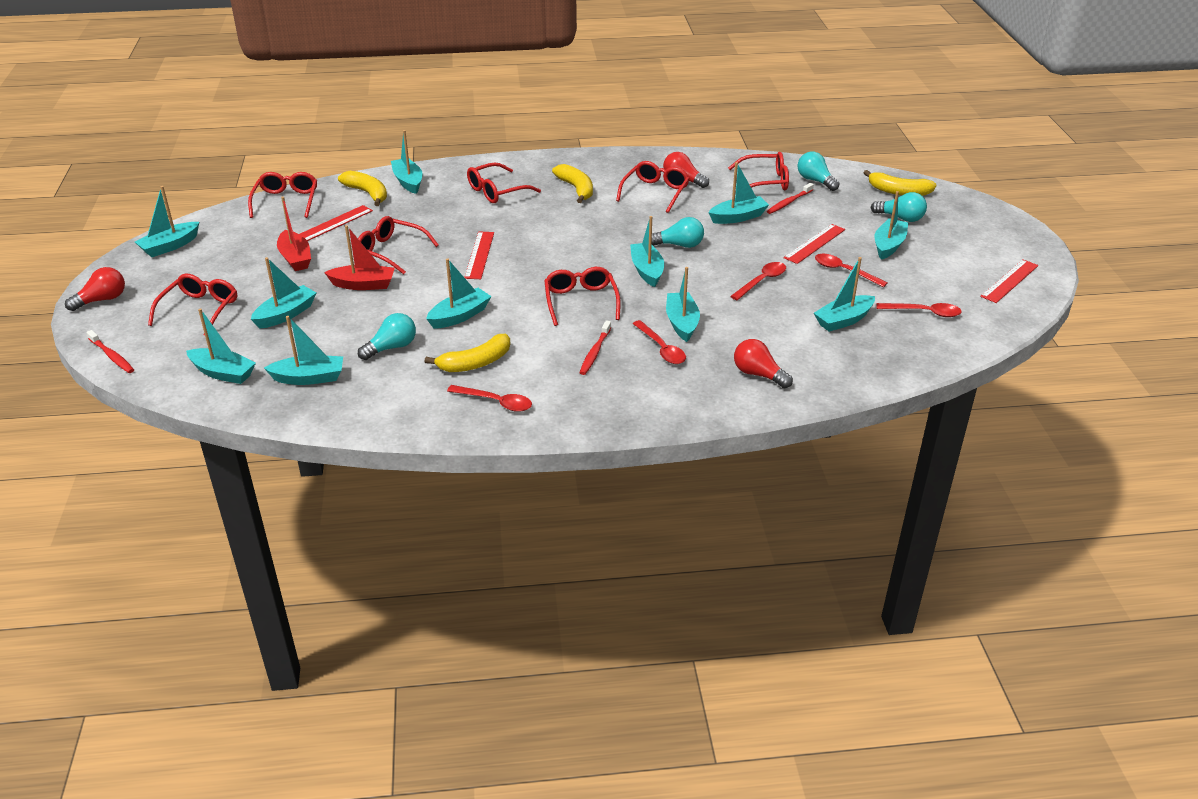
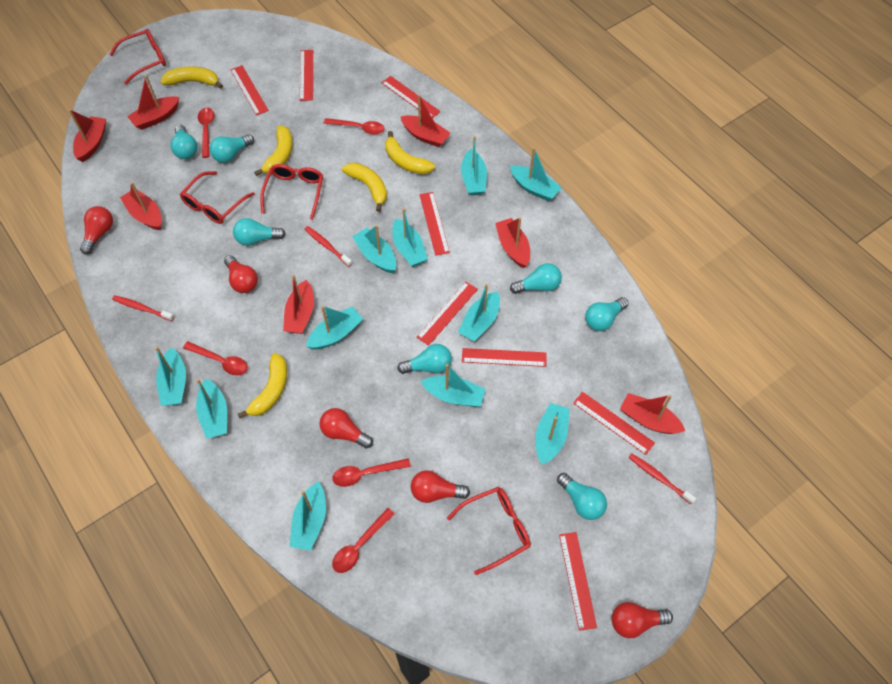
red boat: [277,196,311,271] [324,225,395,290] = 2 -> [69,109,106,162] [120,182,162,230] [127,75,179,130] [283,275,314,334] [401,94,451,147] [495,217,530,268] [620,393,685,434] = 7
red glasses: [148,274,237,336] [248,172,317,218] [358,216,439,274] [467,162,541,203] [544,267,621,326] [616,161,690,213] [728,152,789,194] = 7 -> [110,29,166,84] [180,171,255,224] [260,164,323,220] [447,487,531,575] = 4
red light bulb: [65,267,125,311] [663,152,709,188] [734,339,793,388] = 3 -> [80,206,113,255] [224,255,258,293] [320,408,373,449] [411,470,470,503] [612,602,673,638] = 5
red ruler: [299,205,373,241] [464,232,494,279] [784,224,845,264] [980,259,1038,303] = 4 -> [230,65,269,116] [300,50,313,101] [381,76,440,118] [417,282,478,346] [419,192,450,256] [462,348,546,367] [559,532,597,631] [573,392,655,455] = 8
turquoise light bulb: [358,313,416,360] [652,217,704,248] [798,152,840,191] [870,192,927,222] = 4 -> [170,124,197,159] [210,134,254,163] [233,218,286,246] [397,344,452,374] [510,263,562,294] [557,473,607,520] [585,297,629,331] = 7
yellow banana: [338,171,387,206] [425,334,510,372] [552,164,593,203] [864,170,936,196] = 4 -> [160,66,223,89] [238,353,287,419] [254,126,293,176] [342,163,387,212] [385,131,435,174] = 5

